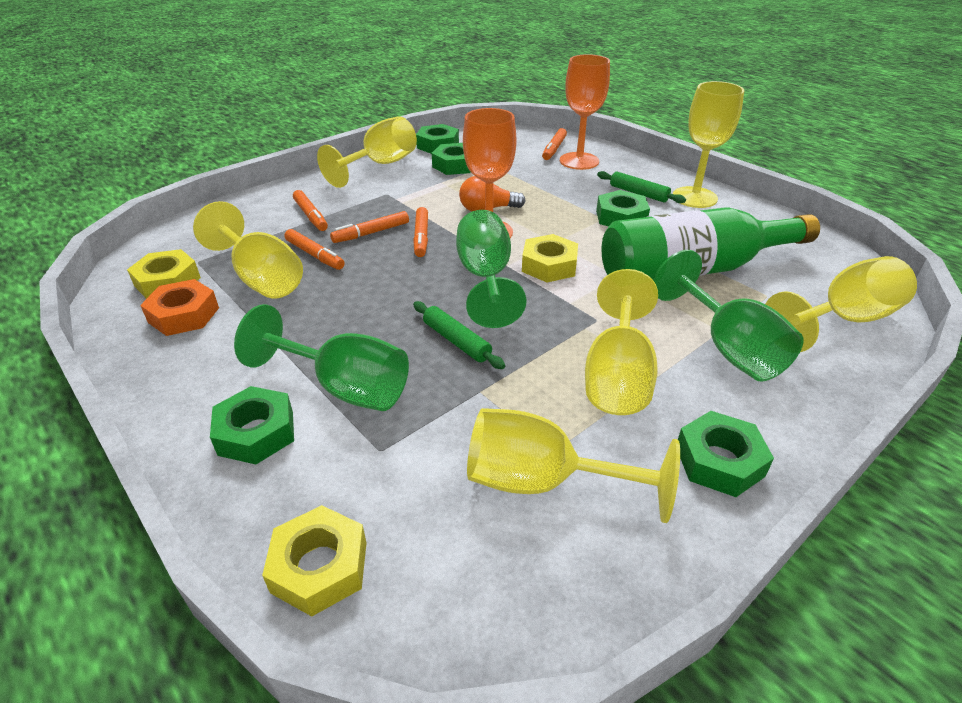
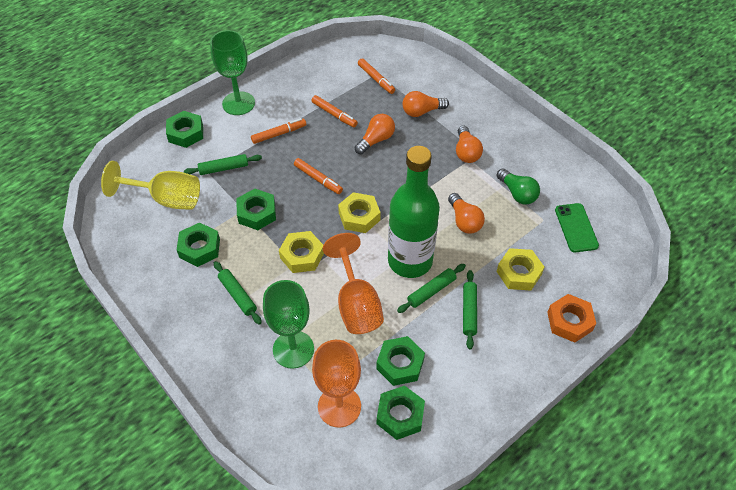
green goblet: [234,304,409,411] [456,210,527,328] [653,250,804,382] = 3 -> [210,30,255,115] [263,280,314,368] = 2
green light bulb: none = 0 -> [497,169,540,205] = 1
green phone: none = 0 -> [555,203,599,252] = 1
green rolling pin: [413,301,505,369] [597,171,686,203] = 2 -> [184,154,262,175] [214,261,262,324] [397,264,466,313] [463,270,477,350] = 4
orange light bulb: [459,176,525,212] = 1 -> [355,114,395,155] [403,91,449,117] [448,193,485,234] [456,125,483,163] = 4
orange marker: [284,229,345,270] [293,190,328,231] [330,211,409,243] [413,207,428,257] [542,128,567,160] = 5 -> [251,118,306,144] [294,158,343,194] [311,95,358,127] [358,59,395,94] = 4
yellow goblet: [193,201,303,298] [317,116,417,188] [467,408,680,523] [585,269,658,415] [673,81,744,208] [765,256,917,352] = 6 -> [101,161,200,210] = 1

